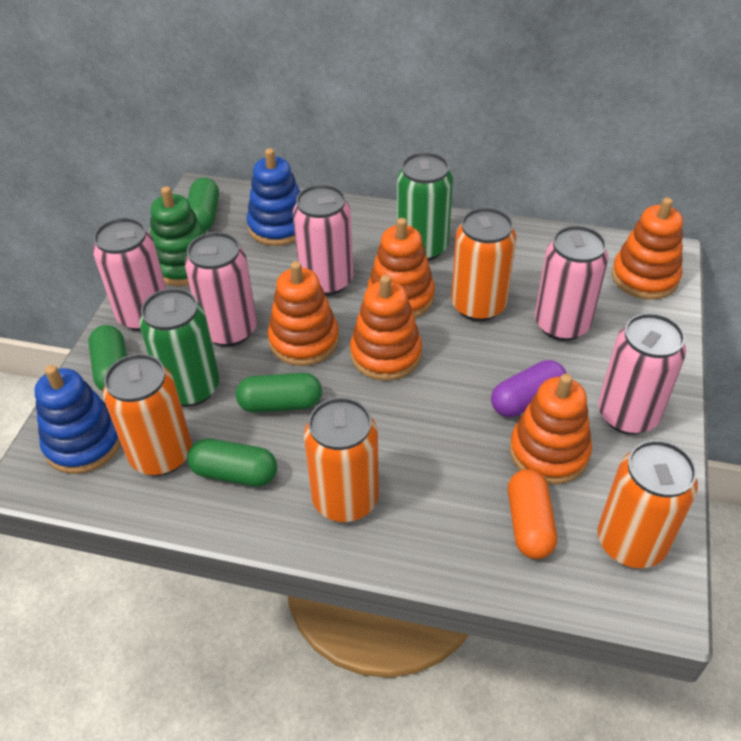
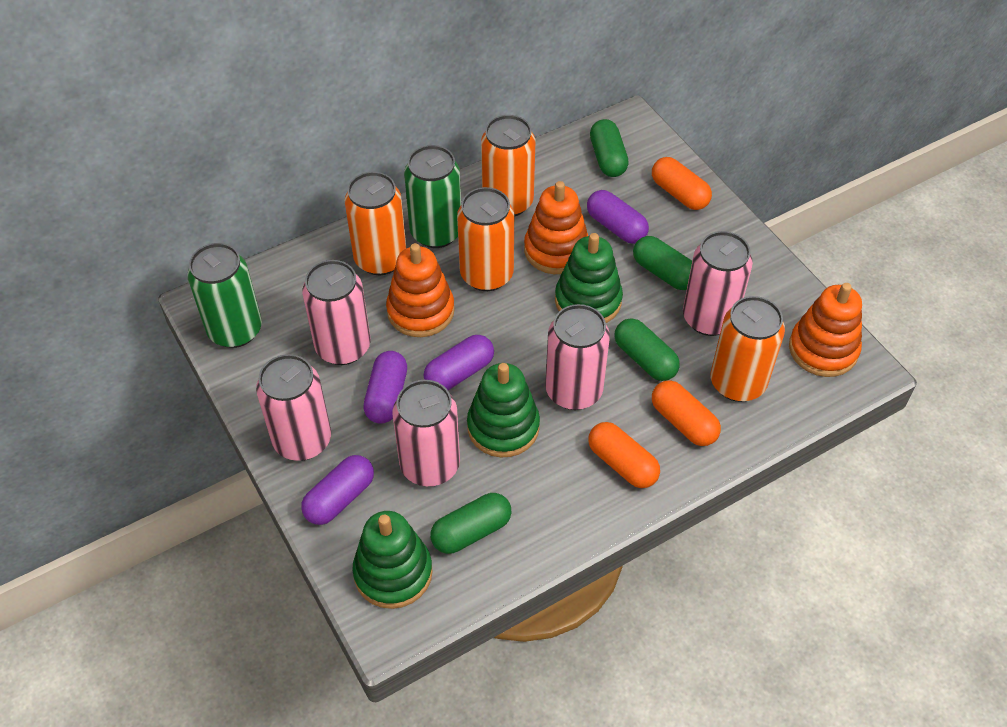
blue stacking toy: [35,365,121,474] [247,148,300,246] = 2 -> none = 0
green stacking toy: [150,186,206,286] = 1 -> [352,511,433,609] [467,363,540,457] [555,233,623,323] = 3
orange capsule: [508,469,557,559] = 1 -> [588,422,660,488] [652,157,712,210] [652,380,721,446] = 3
orange stacking toy: [268,261,339,366] [350,275,422,381] [367,218,435,318] [510,374,592,484] [612,197,683,300] = 5 -> [386,243,455,337] [524,181,588,274] [789,283,862,377] = 3
purple capsule: [491,360,567,417] = 1 -> [301,455,374,525] [363,351,407,424] [423,335,494,390] [587,190,649,244] = 4

